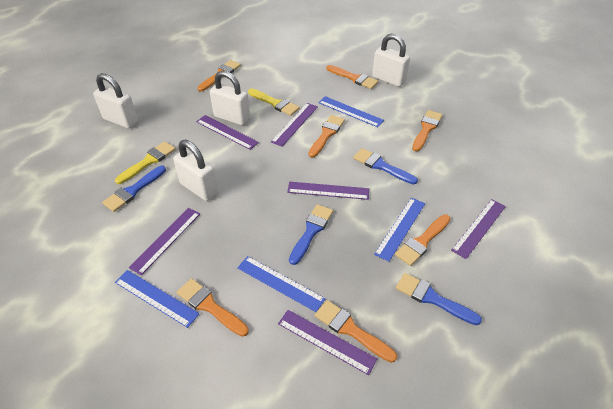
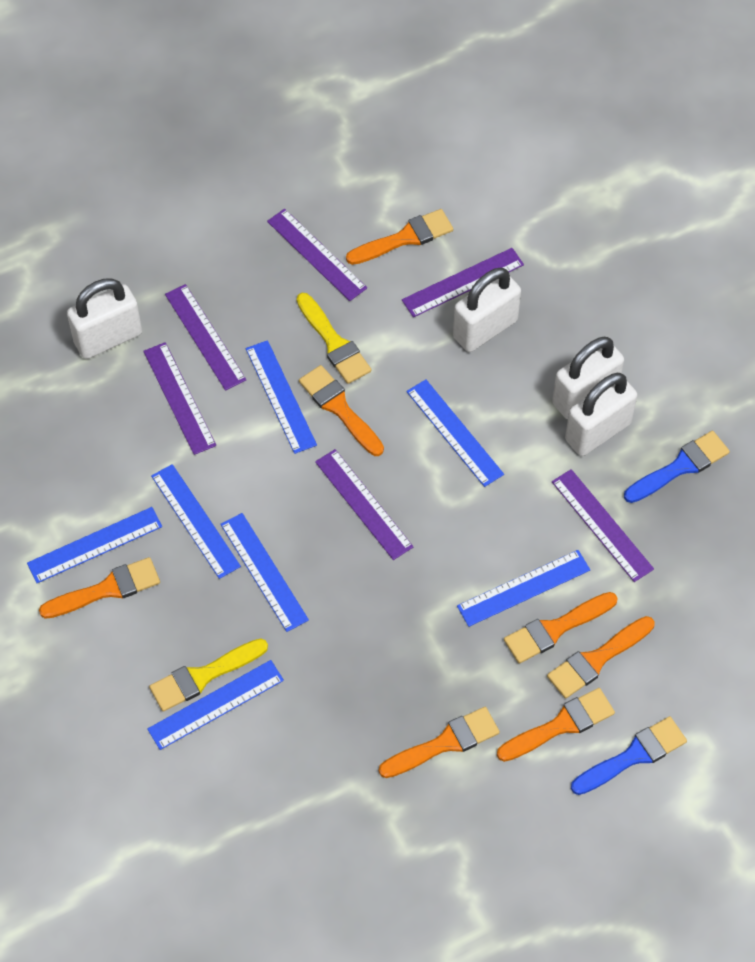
blue brush: [102,166,166,212] [289,204,333,265] [353,148,418,184] [396,273,482,325] = 4 -> [571,716,687,795] [624,431,730,503] = 2
blue ruler: [115,270,200,328] [237,256,325,312] [318,96,384,127] [374,197,425,262] = 4 -> [27,507,162,583] [147,660,284,750] [151,464,241,579] [220,513,309,632] [246,340,317,454] [407,379,504,487] [457,550,590,627] = 7

